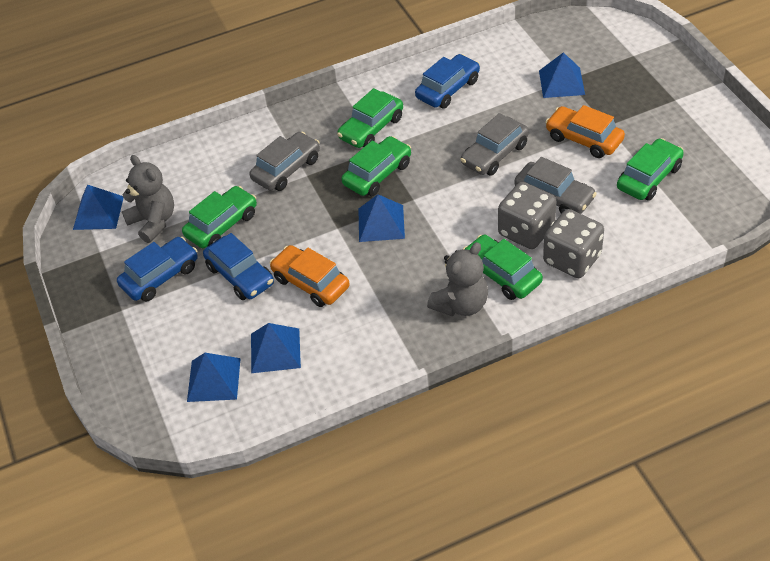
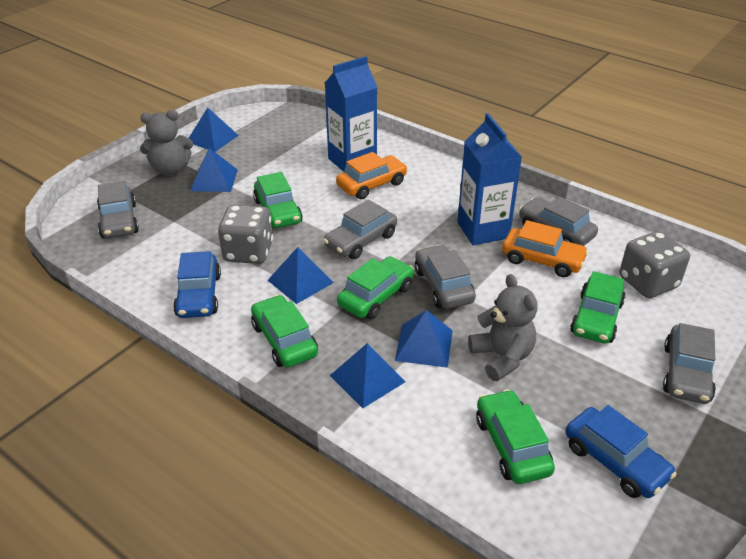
blue car: [117,237,198,302] [203,233,274,300] [415,54,480,108] = 3 -> [173,251,221,318] [565,405,677,498] = 2
blue carton: none = 0 -> [325,56,378,172] [457,113,522,245] = 2
grey car: [250,132,320,191] [460,113,529,176] [514,157,597,214] = 3 -> [97,181,139,238] [323,199,397,259] [415,245,476,309] [519,196,598,246] [663,323,716,404] = 5

